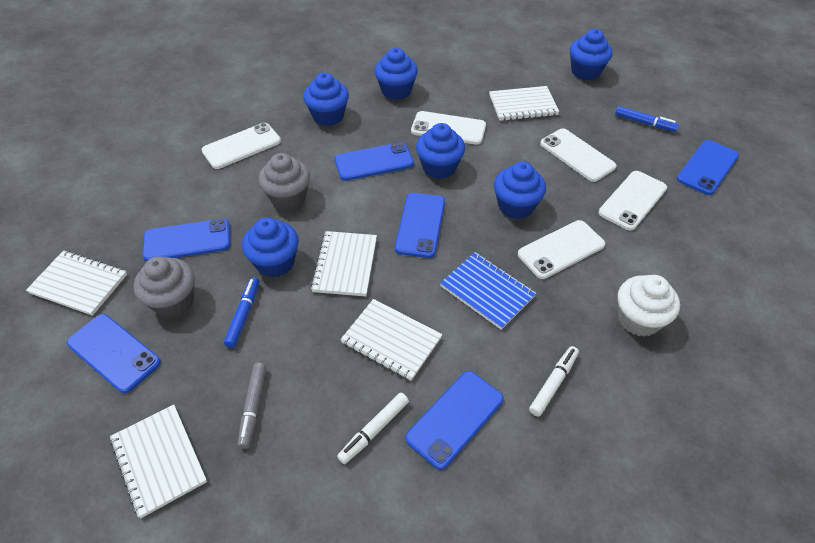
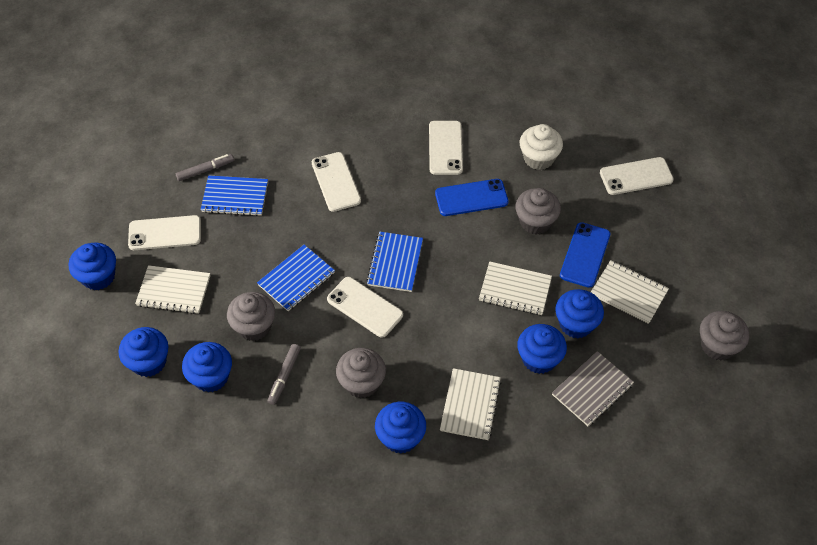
blue marker: [224,277,259,348] [615,106,679,132] = 2 -> none = 0
blue notebook: [440,252,537,330] = 1 -> [201,175,268,216] [257,245,335,311] [366,232,423,292] = 3
blue phone: [67,314,161,393] [142,219,230,261] [334,142,414,181] [395,193,445,258] [405,371,504,470] [677,140,739,195] = 6 -> [435,179,508,216] [560,222,610,288] = 2
grey cupcake: [134,256,195,318] [258,153,310,210] = 2 -> [227,292,275,341] [336,348,386,398] [515,188,561,234] [700,311,749,360] = 4
grey marker: [238,363,266,449] = 1 -> [176,154,234,181] [267,344,301,405] = 2
grey notebook: none = 0 -> [552,351,634,426] = 1
white marker: [337,393,409,464] [529,346,579,417] = 2 -> none = 0
white notebook: [26,250,127,316] [110,405,207,518] [310,231,377,296] [340,299,442,381] [489,86,559,121] = 5 -> [135,265,210,314] [440,368,501,440] [479,261,552,315] [591,260,669,324] = 4

